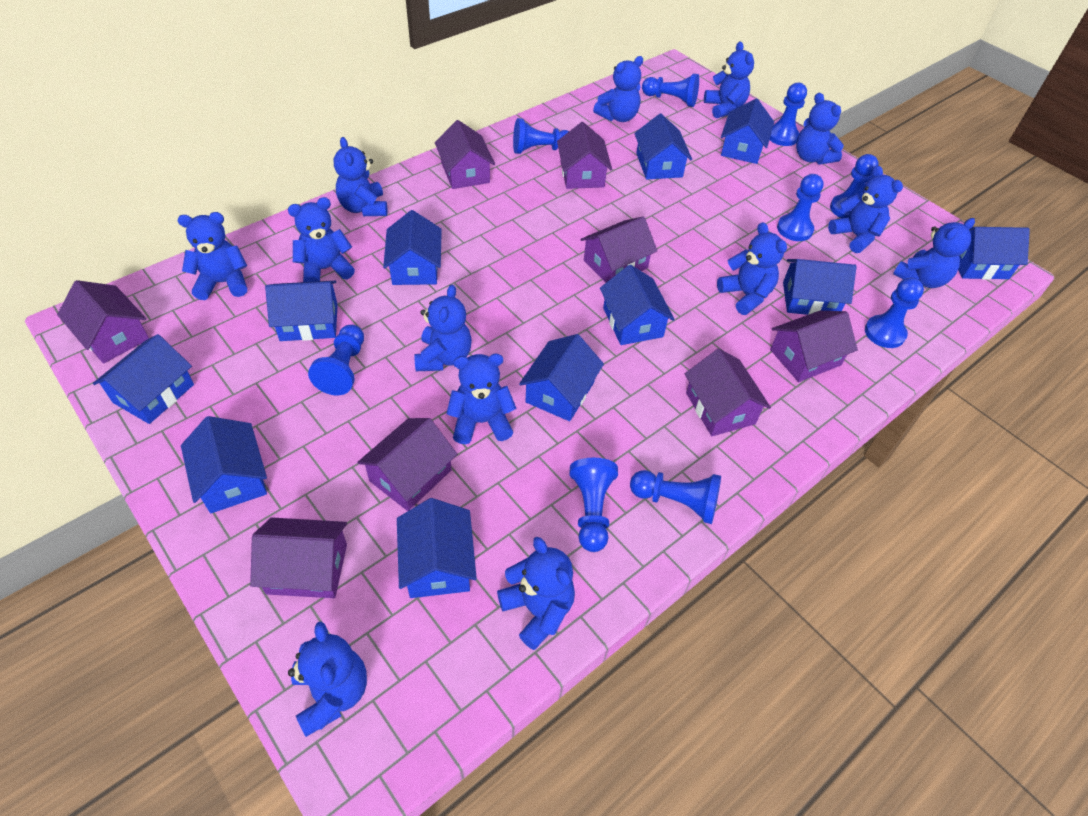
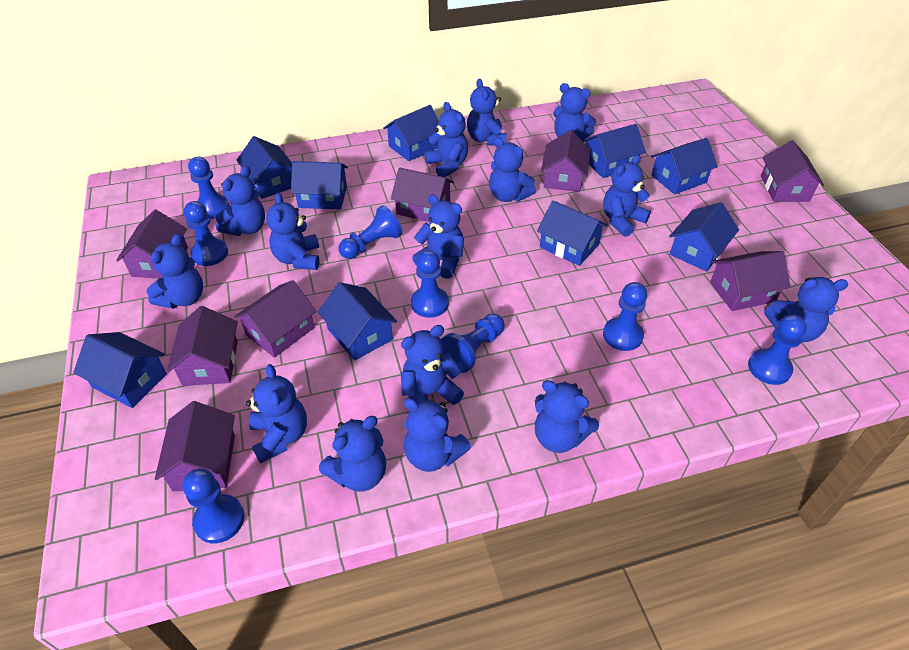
blue house: [93,334,194,424] [181,416,267,513] [265,281,338,341] [383,210,442,285] [397,498,477,598] [519,334,604,421] [600,265,675,345] [634,114,692,179] [721,98,774,164] [783,259,857,315] [958,227,1030,280] = 11 -> [73,332,167,408] [236,136,292,199] [291,161,348,209] [318,282,397,361] [383,105,438,161] [537,200,608,266] [583,124,646,178] [651,138,718,195] [669,202,739,272] = 9
blue pawn: [308,325,364,395] [513,118,569,154] [570,458,618,552] [630,470,721,524] [642,74,699,107] [770,83,807,146] [777,174,824,241] [830,154,878,218] [865,277,924,348] = 9 -> [182,468,244,543] [183,201,228,266] [188,157,230,219] [339,205,402,259] [411,250,449,318] [441,313,504,373] [603,282,647,351] [748,315,807,385] = 8
blue teddy bear: [178,212,247,300] [288,197,355,282] [288,622,367,737] [334,137,388,216] [415,285,472,371] [446,354,516,444] [497,537,575,650] [593,56,643,122] [704,42,754,118] [717,222,787,315] [796,93,844,165] [828,165,903,253] [893,218,975,288] = 13 -> [146,234,203,309] [216,166,265,236] [246,364,307,463] [266,193,320,270] [319,416,386,492] [401,325,464,405] [403,398,471,472] [412,195,464,279] [424,102,468,177] [467,79,506,145] [489,137,536,202] [535,380,599,453] [553,83,596,141] [603,155,651,237] [764,277,849,343] = 15

